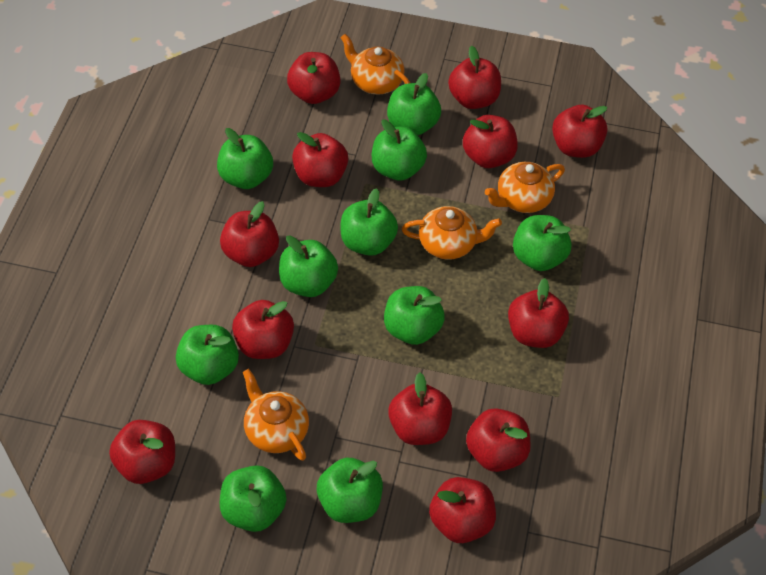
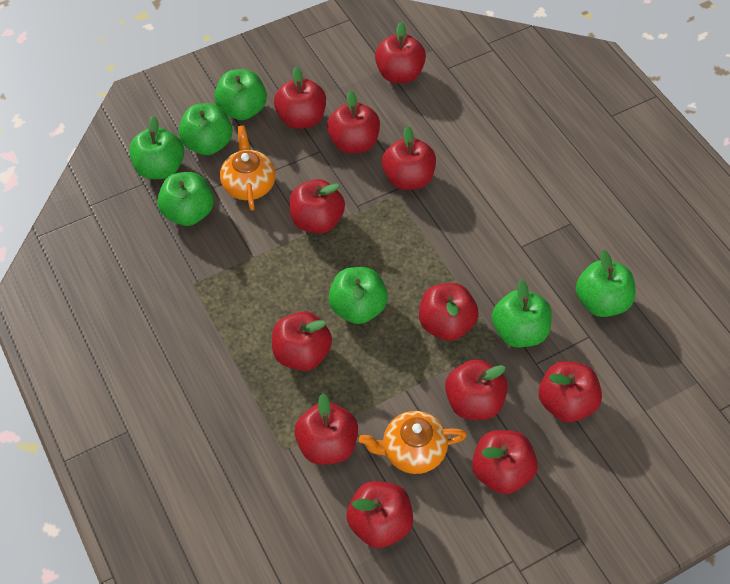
green apple: [176,325,239,385] [217,128,273,189] [220,465,287,532] [279,236,338,297] [317,457,383,523] [341,188,398,256] [372,119,427,180] [384,286,445,345] [387,73,441,135] [513,215,572,271] = 10 -> [129,115,184,179] [157,172,214,226] [179,103,232,155] [214,69,267,120] [328,267,388,324] [492,279,552,347] [576,250,635,317] = 7
orange teapot: [243,369,309,461] [340,34,410,95] [402,206,502,260] [485,162,565,213] = 4 -> [220,126,276,211] [359,411,467,474] = 2

